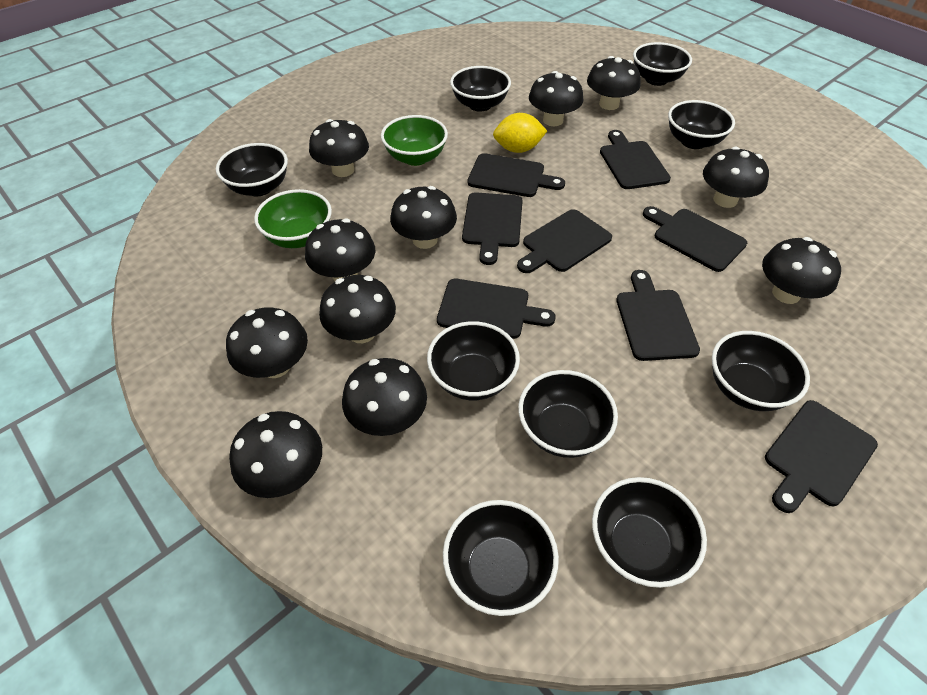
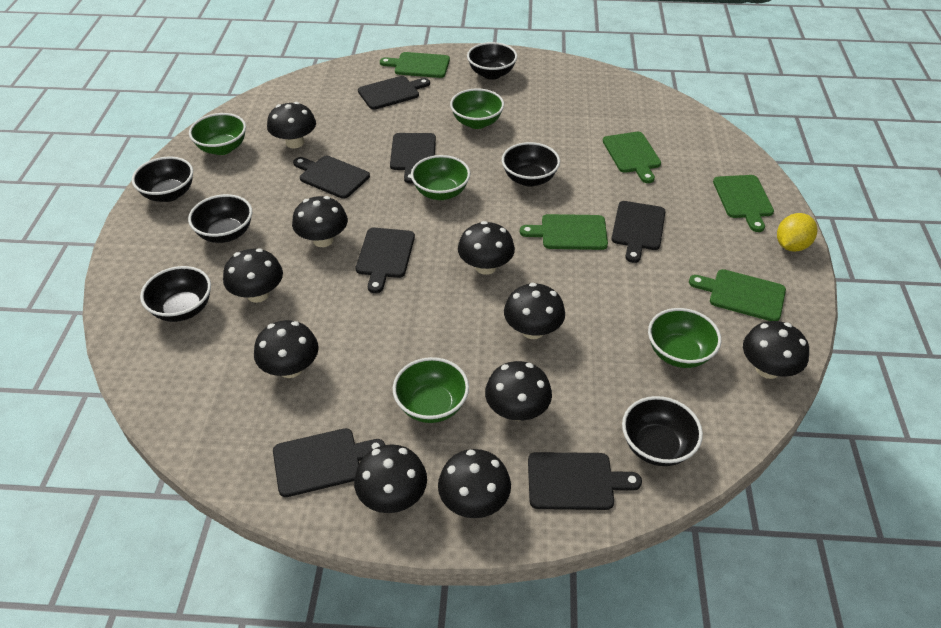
black bowl: [216,143,288,196] [427,321,520,400] [443,500,559,616] [450,66,511,112] [518,370,618,458] [592,477,707,588] [633,42,692,86] [668,100,735,149] [712,331,810,411] = 9 -> [132,157,193,202] [140,266,211,322] [188,194,252,243] [467,42,517,80] [502,142,560,187] [622,396,703,466] = 6
black cutting board: [437,279,556,339] [462,192,523,265] [468,153,565,197] [517,209,612,273] [600,130,671,189] [616,270,700,361] [643,206,747,272] [765,400,878,513] = 8 -> [273,428,385,497] [293,156,370,199] [356,228,415,293] [358,76,430,110] [390,133,436,184] [528,452,642,510] [611,201,666,263] = 7
black mushroom: [226,307,308,378] [229,411,322,498] [305,219,375,281] [309,119,369,177] [319,275,396,343] [342,358,427,436] [390,186,457,249] [529,71,583,126] [587,56,640,110] [703,147,769,208] [762,237,841,304] = 11 -> [223,248,283,303] [254,320,319,378] [267,102,316,148] [292,196,348,247] [354,444,427,513] [438,449,511,518] [458,221,515,275] [485,361,552,421] [504,283,565,339] [743,321,809,379] = 10
green bowl: [254,189,332,248] [381,115,448,166] = 2 -> [189,113,246,155] [393,357,469,423] [411,155,470,200] [450,88,504,129] [648,308,721,368] = 5
green cutting board: none = 0 -> [380,52,450,78] [520,214,608,250] [603,132,661,183] [689,269,786,321] [713,175,774,232] = 5

